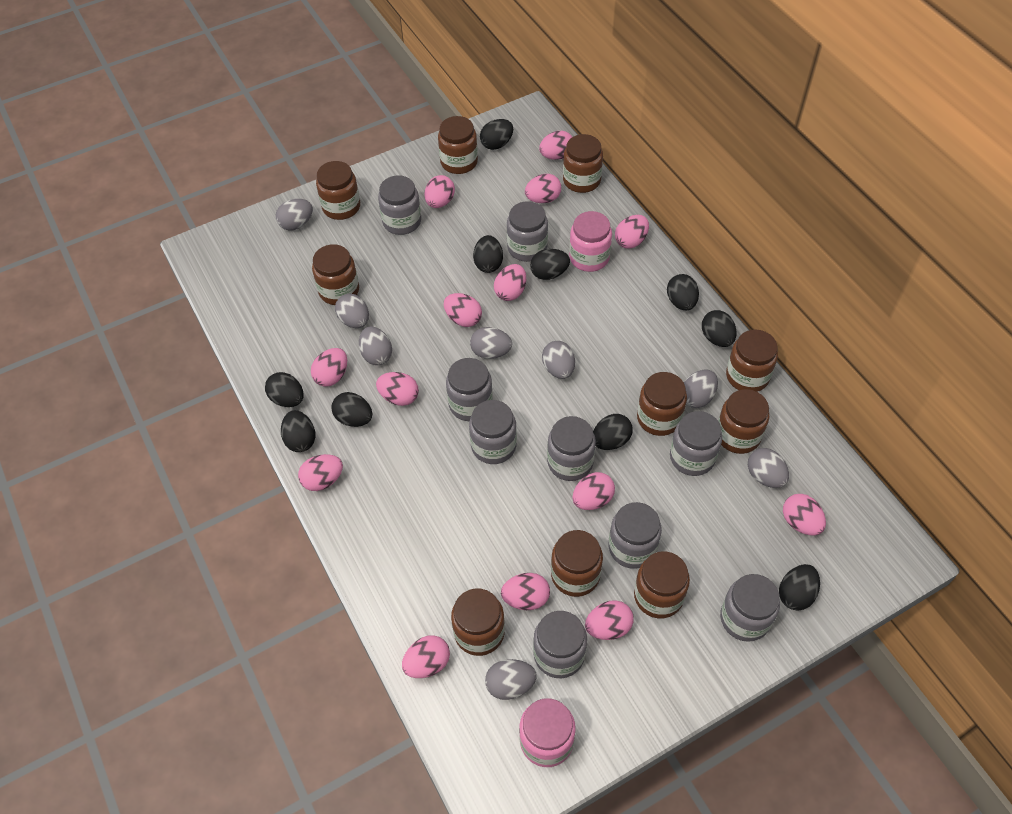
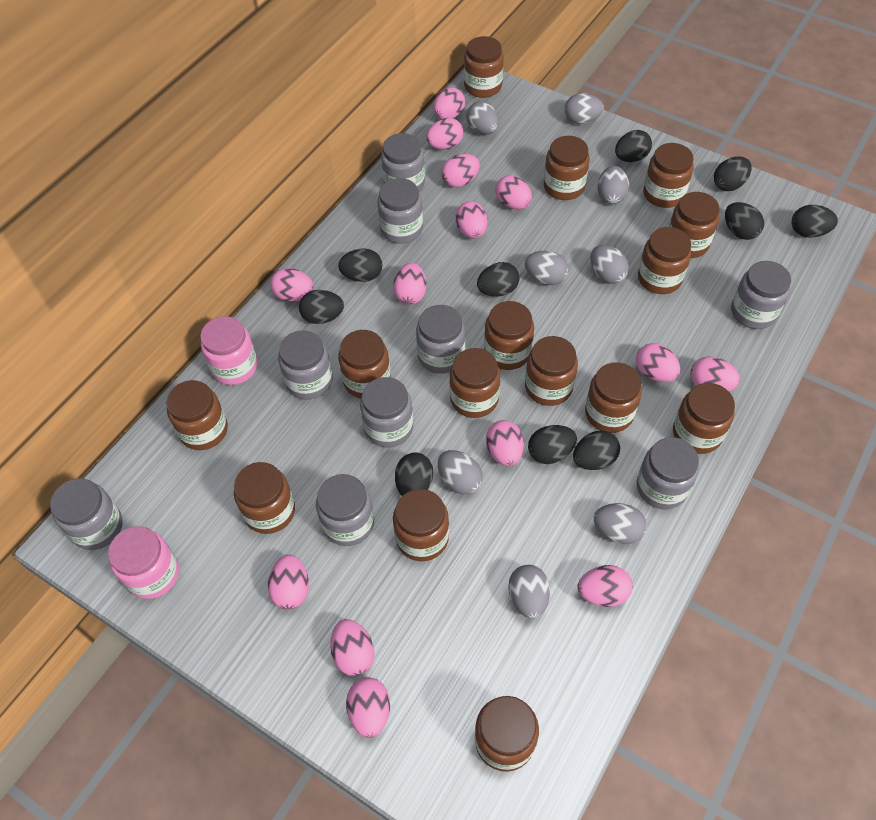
brown jar: [312,244,359,305] [316,161,360,220] [438,116,478,174] [451,588,505,656] [551,530,603,597] [563,134,603,193] [634,552,690,618] [637,372,687,436] [718,389,769,454] [726,330,778,392] = 10 -> [166,380,228,450] [234,462,295,534] [338,330,391,398] [393,489,449,561] [449,348,500,418] [464,36,503,98] [475,696,539,772] [484,301,534,370] [525,336,578,406] [544,136,590,200] [585,362,642,433] [638,227,691,294] [643,143,694,208] [669,192,720,258] [673,383,735,454] = 15

